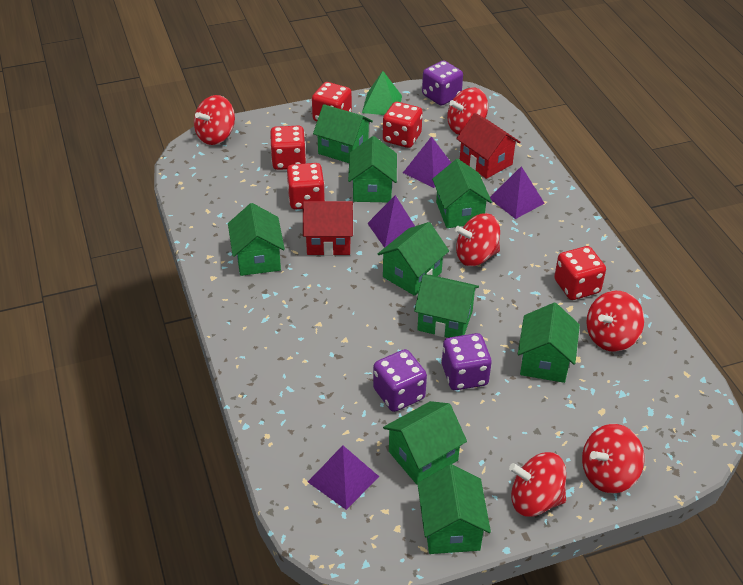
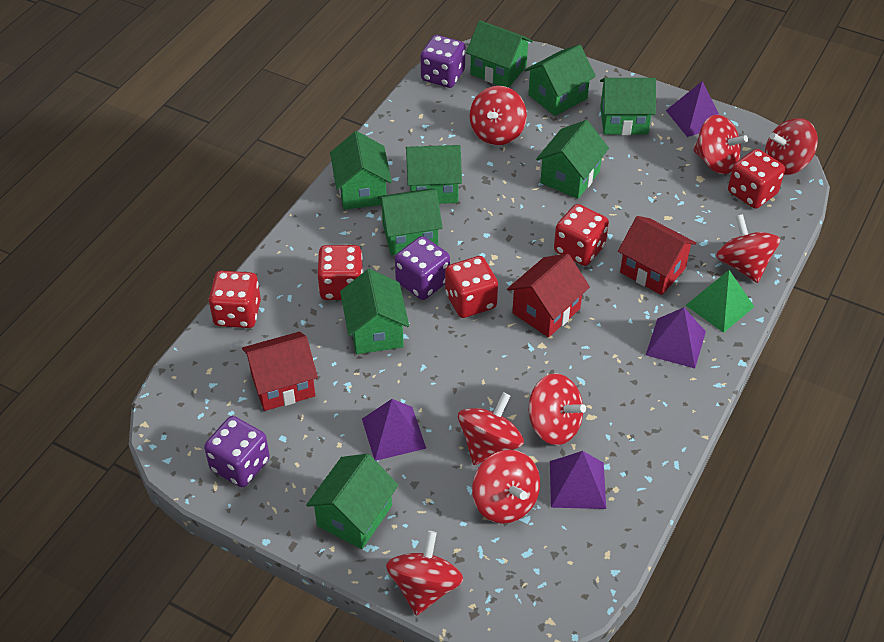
red house: [303,201,353,256] [456,113,520,179] = 2 -> [242,332,318,411] [507,254,590,337] [618,216,697,295] = 3
red spinning top: [194,95,235,145] [447,88,488,135] [455,213,500,266] [509,452,566,517] [582,424,644,494] [586,291,644,352] = 6 -> [386,531,463,616] [458,392,524,465] [469,86,527,145] [472,450,540,524] [528,373,586,445] [693,115,748,174] [716,214,780,283] [765,118,818,175] = 8

